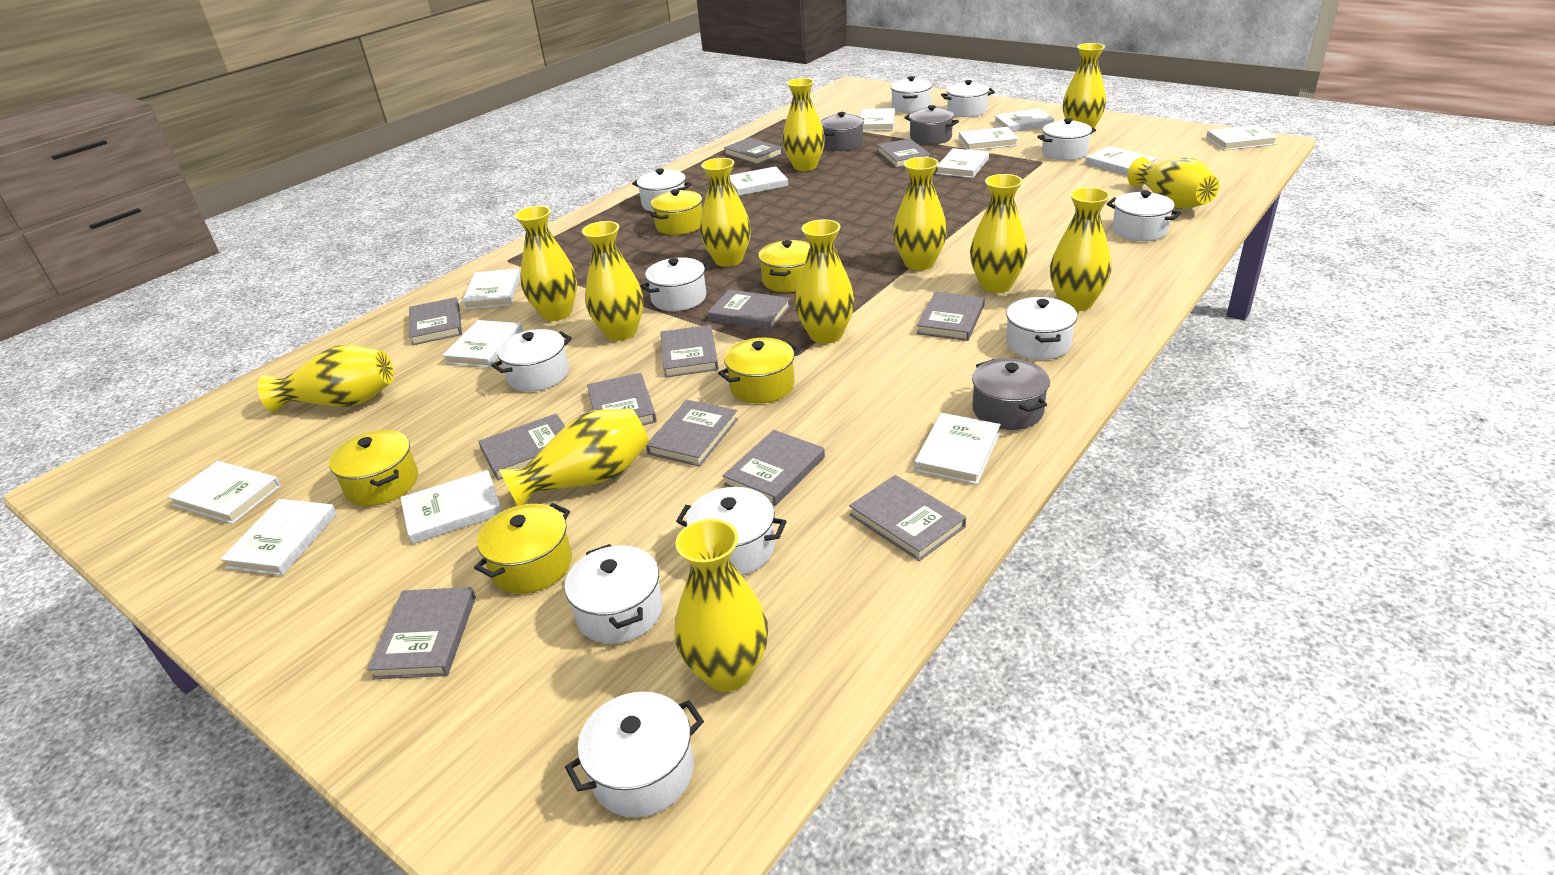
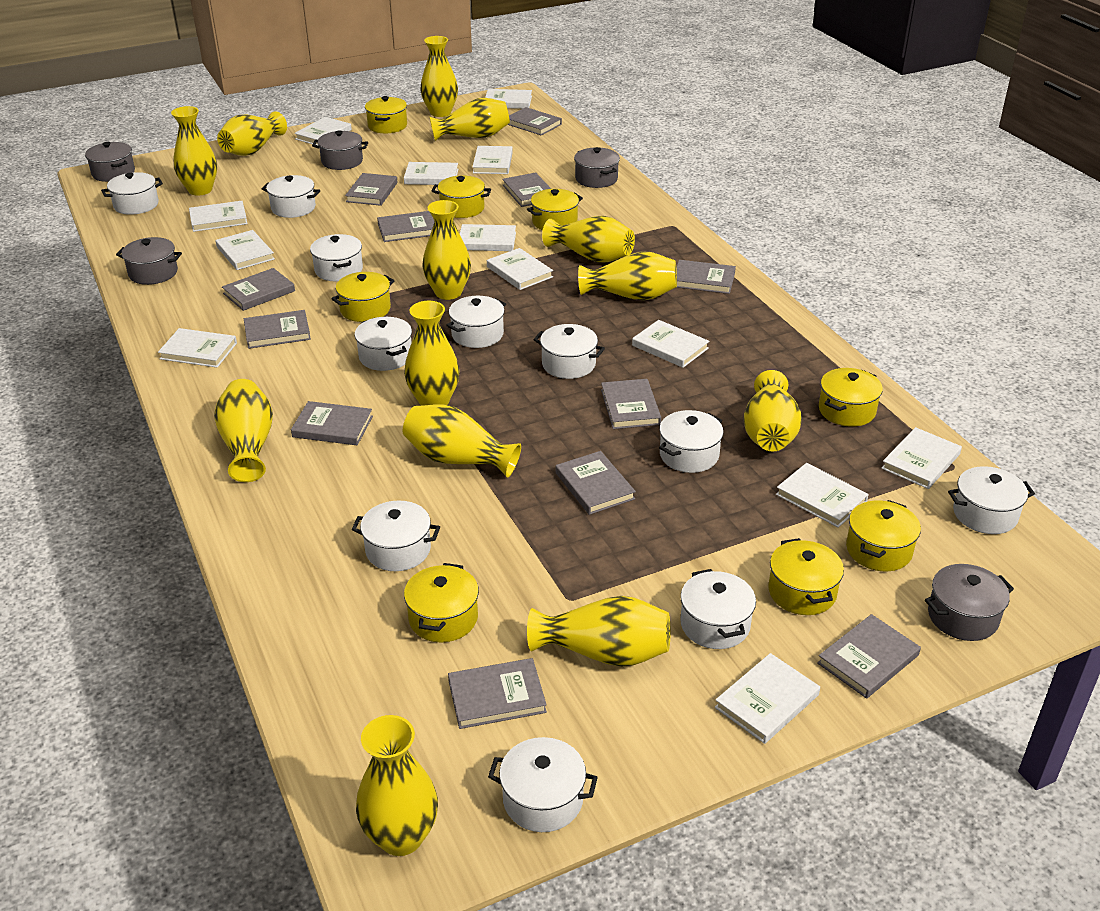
grey pot: [820,112,864,151] [904,105,959,145] [972,358,1050,430] = 3 -> [85,142,135,182] [116,237,182,285] [312,130,368,170] [574,147,620,188] [925,564,1014,641] = 5
yellow pot: [329,430,418,506] [474,503,572,594] [650,189,703,235] [718,338,800,404] [758,240,810,292] = 5 -> [331,272,394,322] [365,96,407,133] [404,563,479,642] [431,176,491,218] [527,189,583,230] [768,538,844,615] [819,368,883,427] [846,500,921,571] = 8

